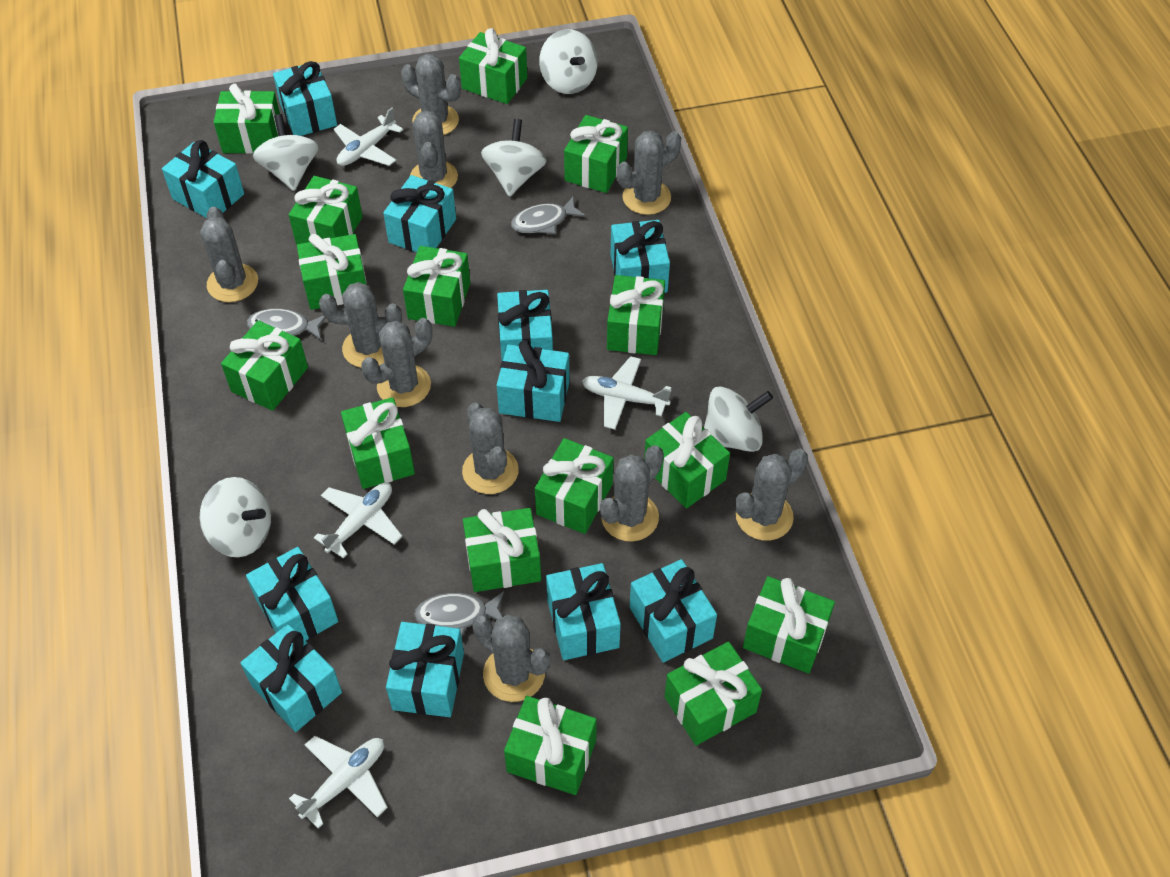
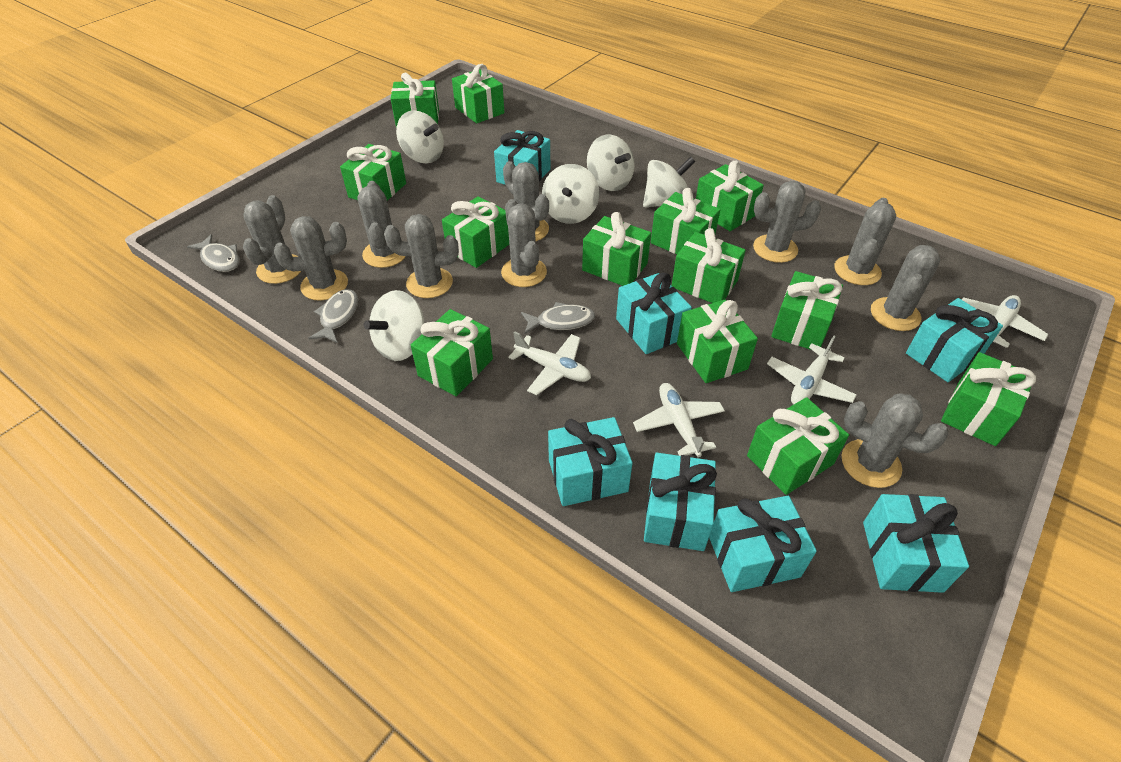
green gift: [214,84,280,154] [221,320,308,411] [289,176,363,245] [297,234,367,310] [341,397,415,489] [403,246,470,327] [459,28,527,104] [463,508,541,592] [504,696,597,795] [535,438,614,534] [564,115,628,193] [607,275,665,355] [644,412,730,508] [664,641,762,745] [743,576,835,674] = 15 -> [340,144,406,201] [391,73,439,128] [411,309,493,396] [442,196,509,268] [452,64,504,123] [582,212,651,286] [651,188,720,254] [671,228,746,303] [677,300,758,383] [696,161,764,231] [747,397,849,495] [771,271,843,350] [941,352,1036,446] = 13
turquoise gift: [162,140,244,218] [240,624,342,732] [246,547,338,641] [273,61,337,136] [383,175,456,252] [386,622,464,717] [497,290,553,361] [497,340,570,422] [546,563,621,660] [611,220,670,293] [630,559,717,662] = 11 -> [494,130,550,185] [548,417,633,506] [616,273,692,354] [644,453,717,551] [709,496,817,592] [863,494,969,593] [906,298,1003,382] = 7

